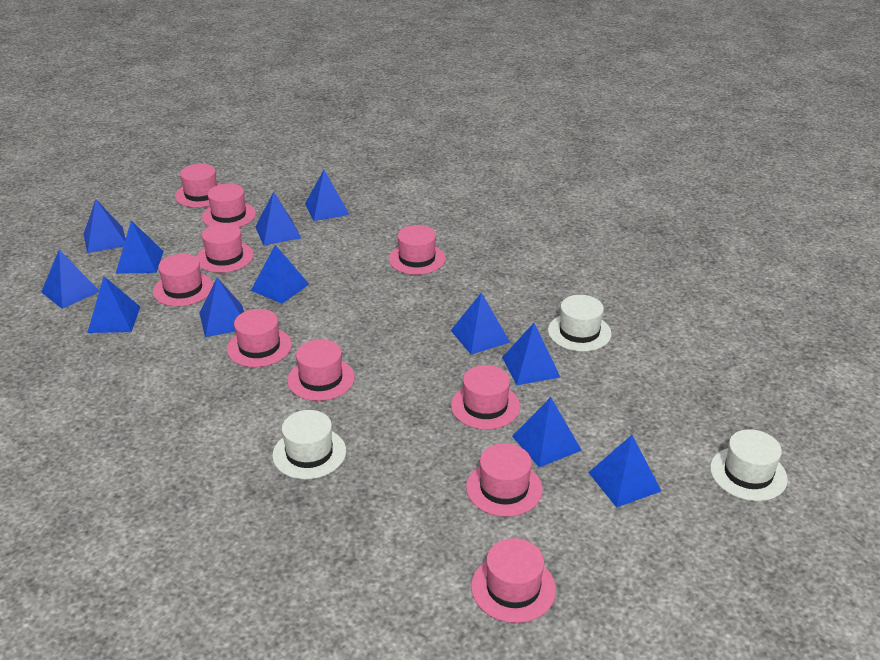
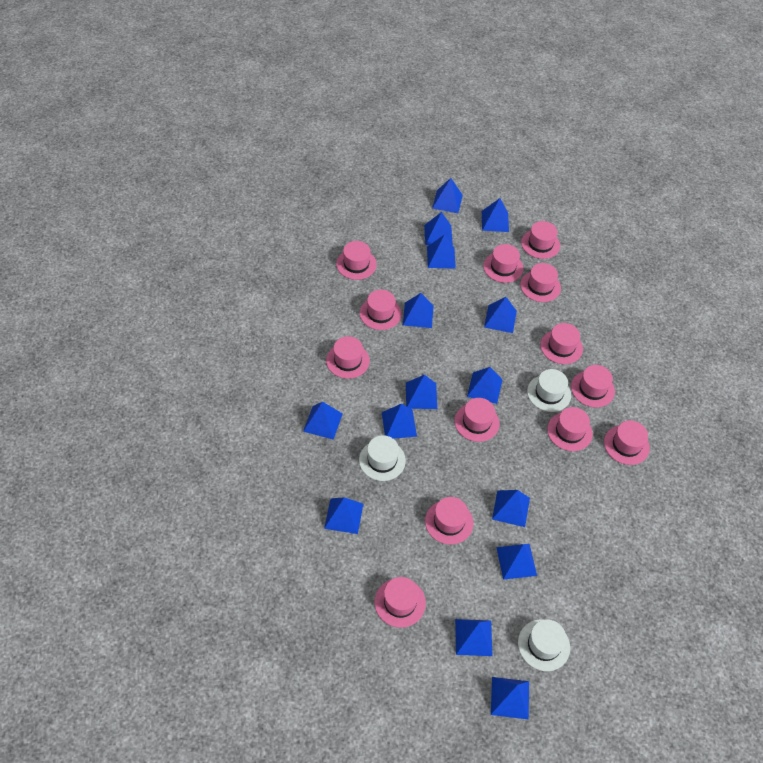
blue pyramid: [41,249,99,309] [84,199,126,253] [87,276,140,333] [116,221,164,274] [199,277,244,337] [251,245,309,304] [255,192,301,245] [305,170,349,221] [451,292,510,355] [502,323,561,385] [512,397,582,467] [588,435,661,508] = 12 -> [303,402,343,440] [324,497,363,534] [382,404,417,439] [403,293,434,328] [406,375,437,409] [424,212,453,245] [427,234,456,269] [432,178,463,213] [455,619,493,656] [467,367,503,404] [482,198,509,232] [484,297,517,333] [491,677,529,720] [492,490,530,527] [496,544,537,580] = 15
pink hat: [153,254,213,306] [175,164,220,208] [196,223,254,273] [202,184,256,227] [227,309,292,367] [287,339,355,401] [389,225,446,275] [451,365,520,430] [466,443,543,517] [471,538,556,623] = 10 -> [326,336,370,379] [336,241,377,280] [360,290,402,330] [374,577,426,628] [425,497,474,545] [454,398,500,442] [483,244,524,283] [520,263,561,302] [521,221,560,259] [540,323,583,364] [547,407,593,451] [571,365,615,408] [604,420,650,465] = 13

